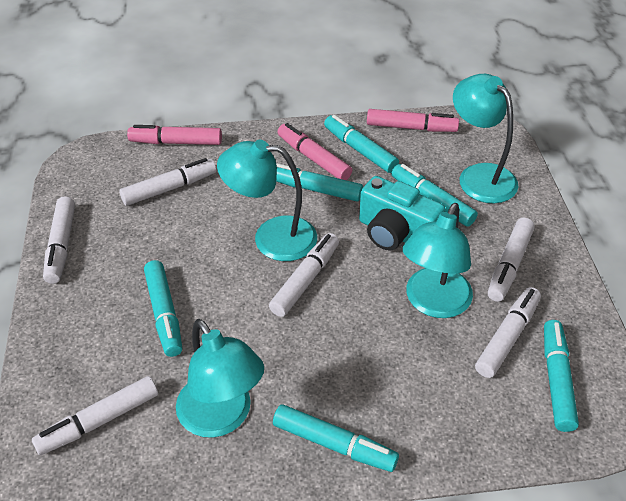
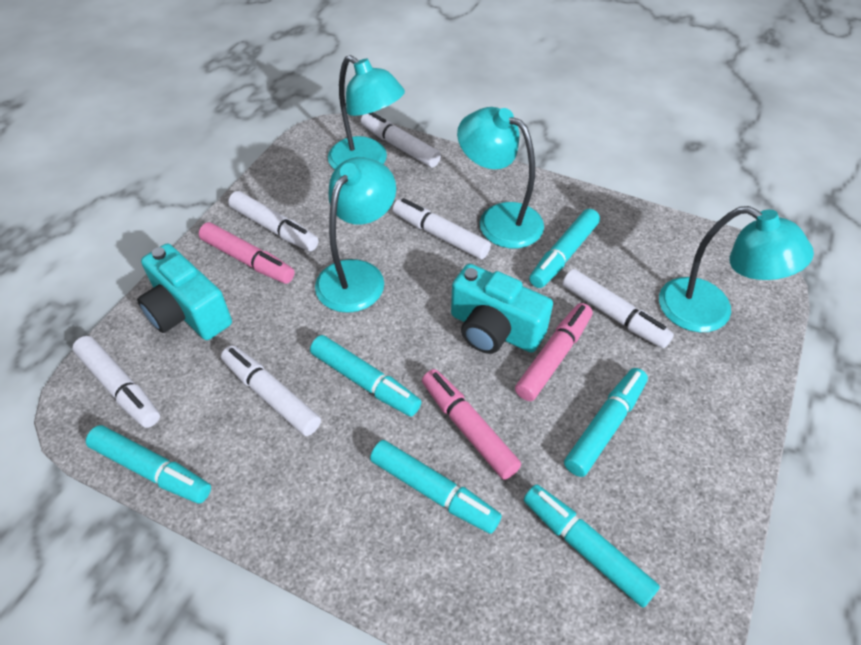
turquoise camera: [359,176,445,251] = 1 -> [137,244,232,340] [451,264,553,354] = 2

